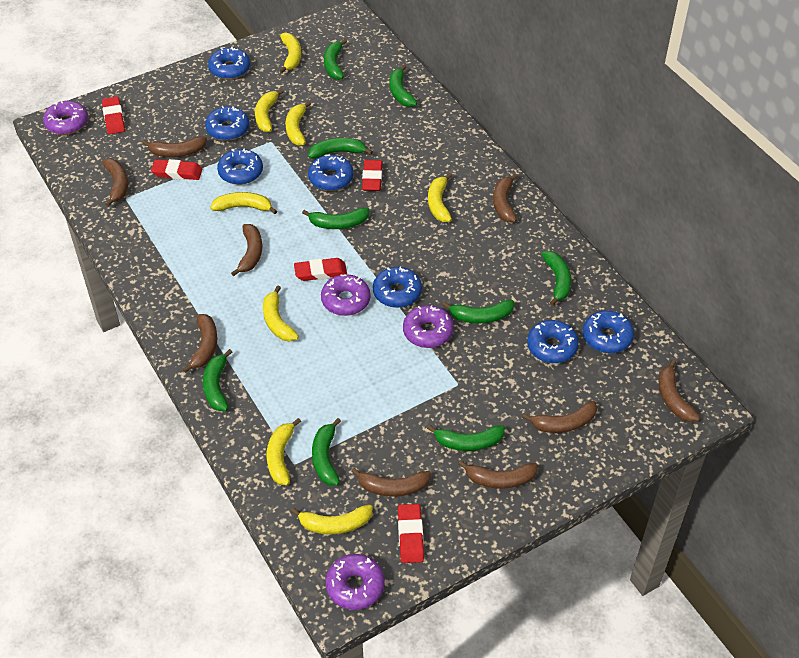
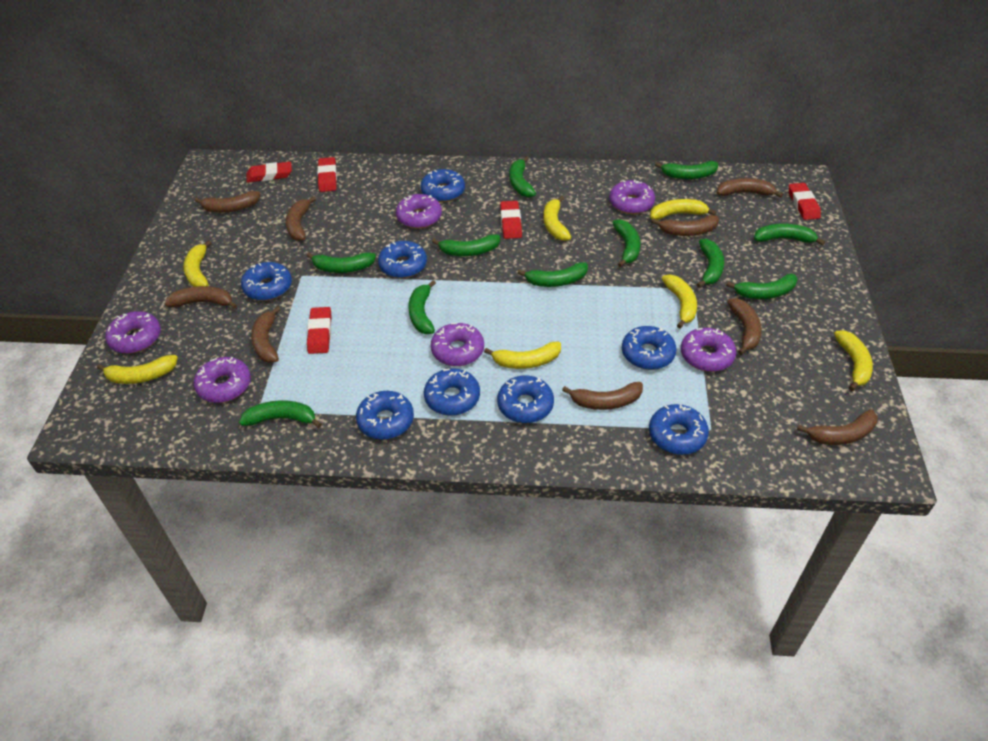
blue donut: [205,106,249,141] [208,47,250,79] [217,148,263,185] [308,154,354,191] [373,267,422,308] [527,320,579,363] [583,310,634,353] = 7 -> [241,262,292,301] [356,391,414,440] [378,241,427,278] [420,169,465,202] [424,368,480,416] [497,376,554,423] [622,326,677,370] [649,404,709,455] = 8
green banana: [203,349,232,411] [302,208,370,229] [308,138,373,159] [312,418,341,485] [324,39,347,80] [390,65,417,107] [427,425,505,451] [443,300,514,323] [541,251,571,306] = 9 -> [239,400,322,428] [306,252,376,273] [409,280,436,334] [432,234,500,256] [510,156,536,198] [518,262,588,287] [613,219,640,267] [655,161,718,179] [697,239,724,288] [726,274,798,299] [754,224,825,246] = 11
purple donut: [43,101,88,135] [321,274,370,316] [326,554,385,610] [403,305,453,348] = 4 -> [105,311,161,354] [194,357,251,403] [396,194,442,229] [431,323,484,366] [609,179,655,214] [681,328,736,372] = 6
yellow banana: [210,192,277,214] [255,89,284,132] [263,286,299,342] [267,418,301,485] [279,32,301,73] [285,101,311,146] [291,505,373,534] [428,173,452,222] = 8 -> [97,355,178,384] [183,240,212,287] [484,342,561,369] [544,196,571,241] [650,199,717,220] [662,274,697,328] [834,330,873,391] = 7

